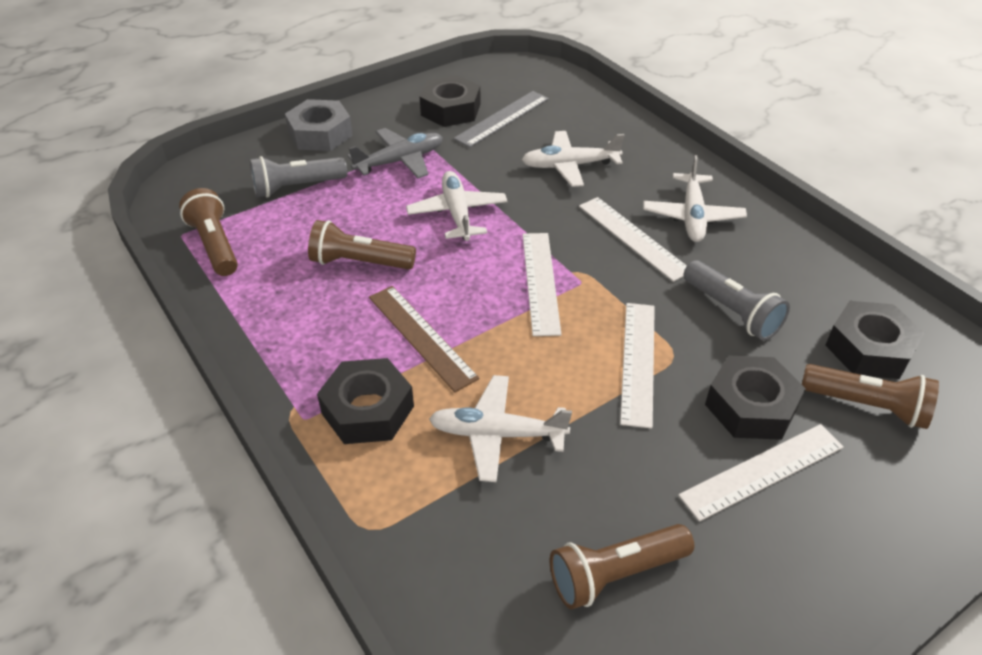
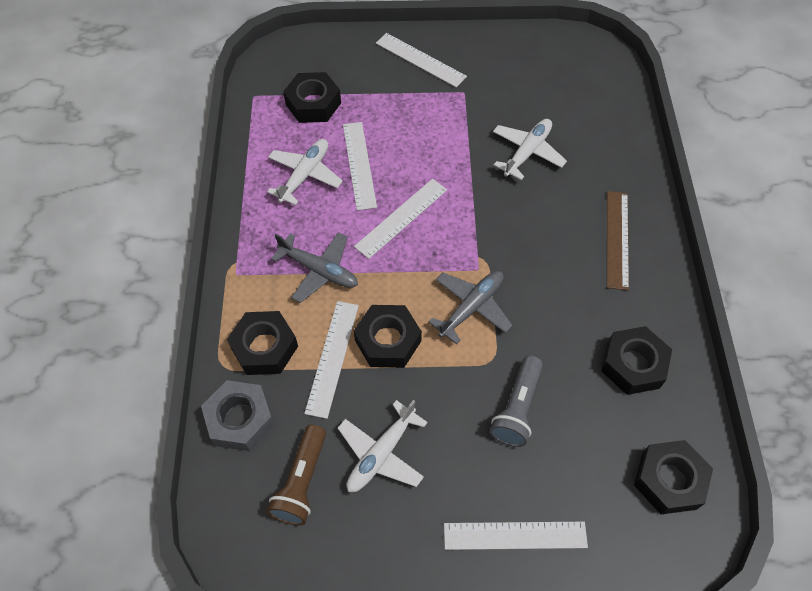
black nut: [317,358,414,444] [420,75,481,127] [705,355,806,440] [825,301,925,379] = 4 -> [227,311,298,375] [283,72,341,123] [354,305,422,368] [601,326,672,395] [634,440,713,514] = 5
brown flashlight: [179,188,238,276] [308,220,416,270] [550,524,694,609] [802,364,939,429] = 4 -> [267,425,326,526] = 1
grey flashlight: [250,156,347,198] [684,260,790,341] = 2 -> [490,356,543,447] = 1
grey plane: [347,128,443,178] = 1 -> [271,232,358,303] [429,271,512,344] = 2
grey ruler: [453,91,549,148] = 1 -> none = 0
white plane: [406,171,508,241] [429,375,572,482] [522,131,624,187] [643,155,747,242] = 4 -> [267,139,343,206] [338,400,428,492] [493,119,567,180] = 3
white ruler: [523,233,561,336] [579,197,687,282] [620,303,655,429] [678,424,844,522] = 4 -> [304,301,359,419] [343,122,377,211] [354,179,447,259] [376,33,467,88] [444,522,588,550] = 5

